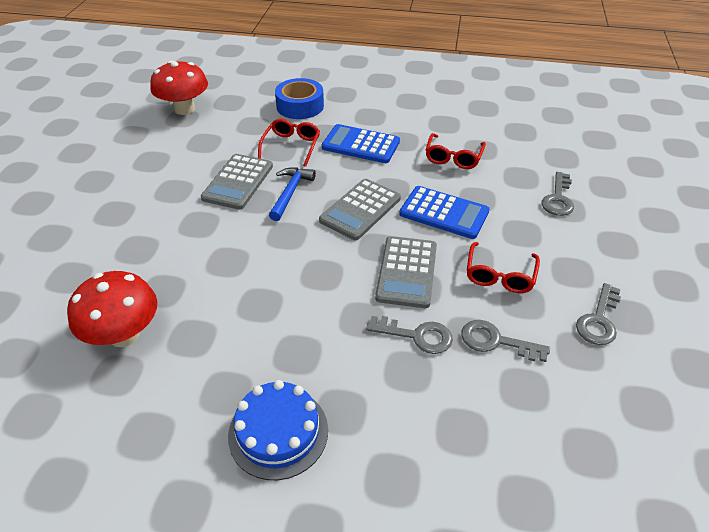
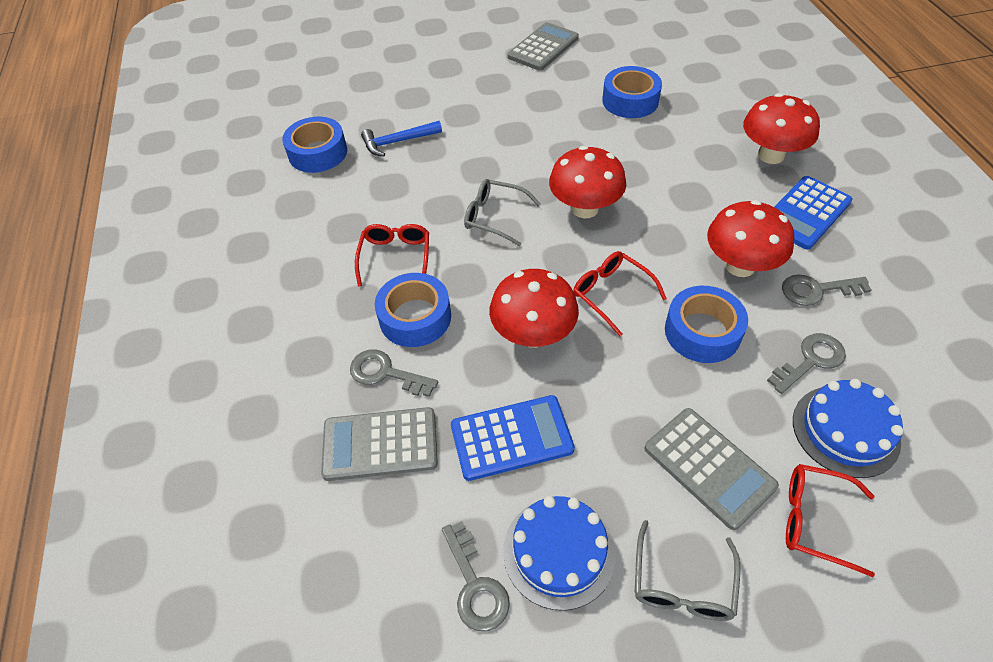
blue cake: [228,380,328,480] = 1 -> [503,496,616,611] [793,379,904,478] = 2
blue tape: [275,78,324,119] = 1 -> [282,117,347,173] [375,273,451,347] [602,66,662,118] [665,286,748,363] = 4
grey glasses: none = 0 -> [464,179,541,246] [635,520,740,621] = 2
red mushroom: [67,271,157,347] [150,61,208,115] = 2 -> [489,269,579,348] [549,146,626,218] [707,200,794,277] [743,93,820,164] = 4

